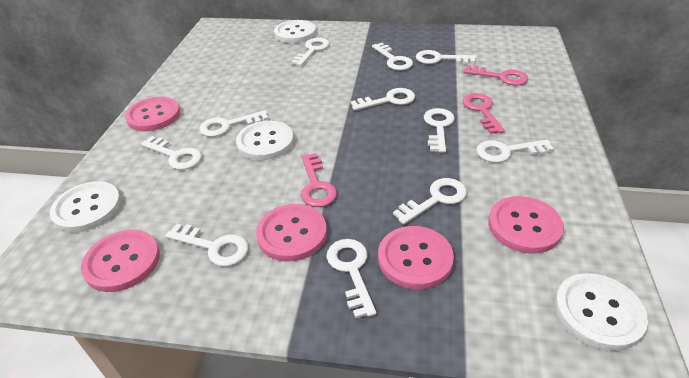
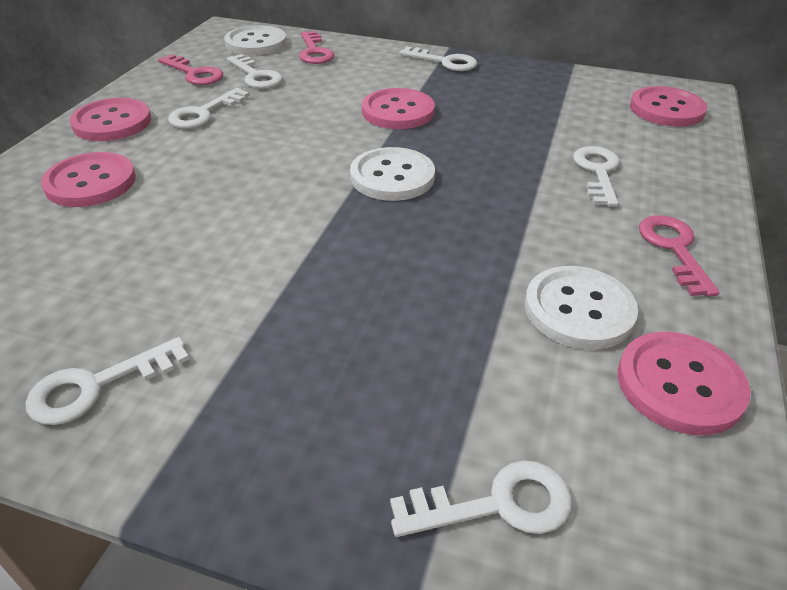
white button: [50,181,121,232] [236,121,294,160] [274,20,316,43] [555,273,648,351] = 4 -> [224,25,286,55] [350,147,435,201] [525,266,638,350] = 3
white key: [141,136,202,170] [165,224,248,266] [199,110,269,137] [291,38,330,66] [326,239,376,318] [351,88,415,111] [372,43,413,70] [393,178,467,225] [416,50,476,64] [424,108,455,153] [476,139,554,163] = 11 -> [26,337,189,425] [168,88,249,128] [227,54,283,89] [390,460,572,537] [399,47,477,71] [573,146,620,207] = 6

